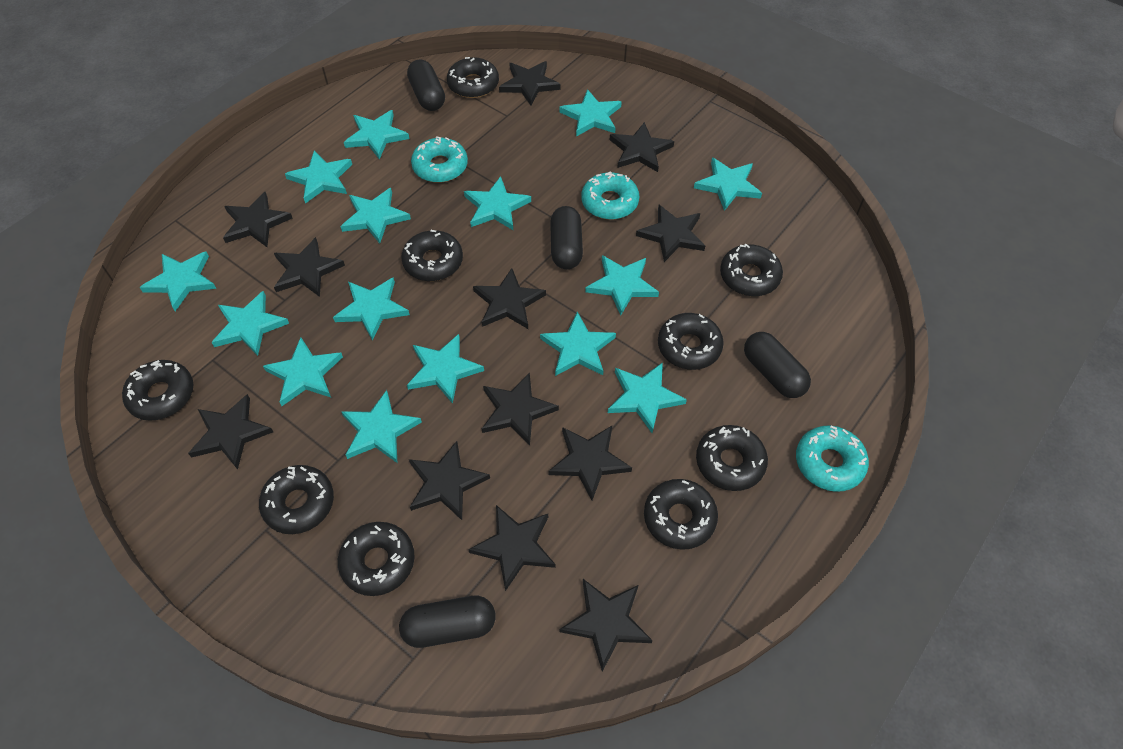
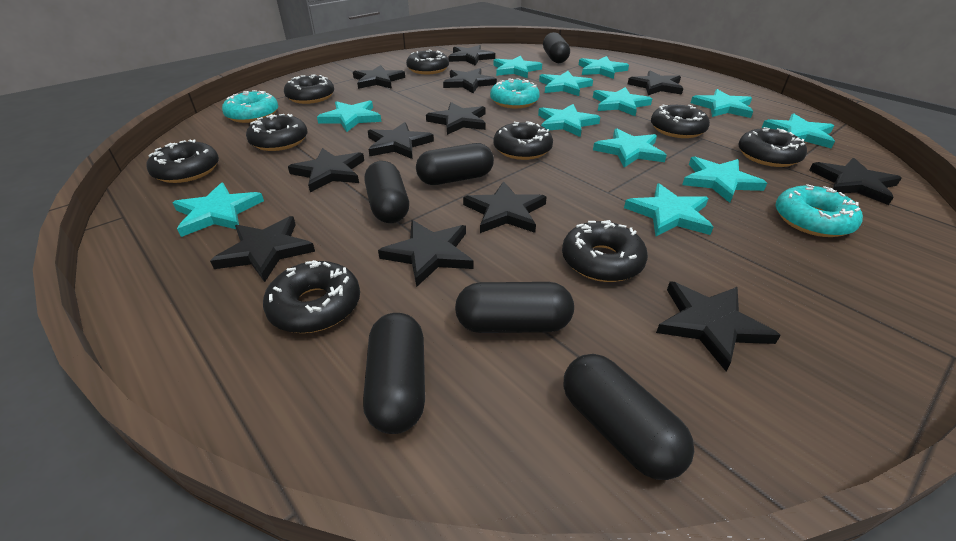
black capsule: [399,596,495,648] [407,59,445,111] [550,206,583,269] [744,332,811,398] = 4 -> [363,313,425,434] [365,161,409,223] [416,143,494,185] [455,282,574,333] [543,32,570,63] [564,354,694,480] = 6
turquoise star: [140,252,217,311] [211,291,289,356] [263,337,343,406] [285,151,352,204] [333,277,410,340] [340,188,411,243] [341,390,422,463] [344,110,409,160] [407,334,484,403] [464,176,531,230] [540,312,616,376] [559,89,622,137] [585,255,659,316] [608,362,687,433] [694,157,762,211] = 15 -> [172,182,264,237] [317,100,382,132] [493,56,542,78] [538,104,600,137] [539,71,593,96] [579,56,629,79] [593,87,652,116] [593,128,667,167] [624,183,713,236] [682,156,767,203] [691,89,753,118] [762,113,835,149] = 12

